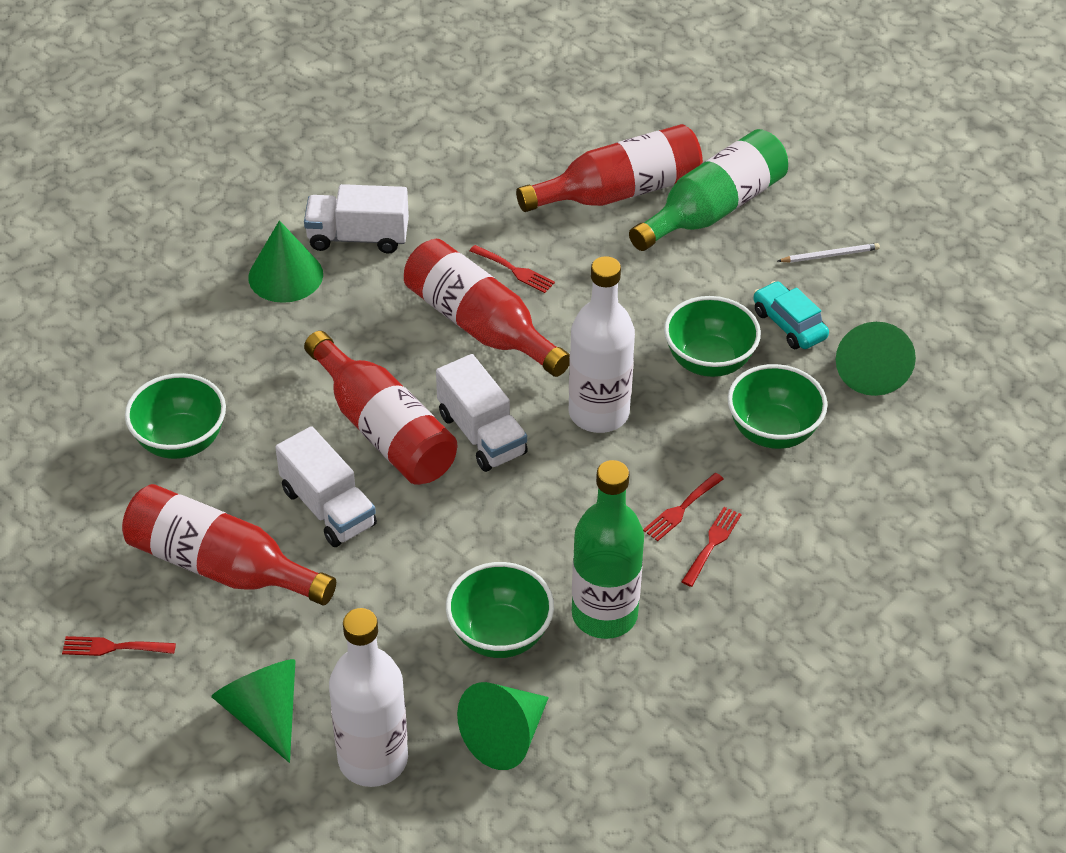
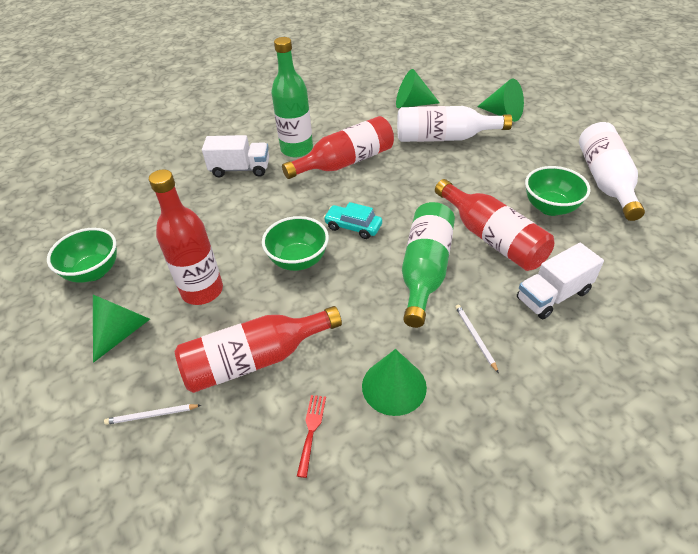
green bowl: [125,373,226,459] [446,562,554,658] [664,296,761,377] [727,364,828,449] = 4 -> [47,228,117,283] [262,216,329,271] [525,166,591,216] = 3
red fork: [62,636,176,656] [470,245,555,293] [643,473,724,541] [681,507,742,587] = 4 -> [297,395,326,478] = 1
white pencil: [778,243,880,263] = 1 -> [104,404,201,425] [455,305,499,373] = 2
white truck: [275,426,377,547] [304,184,409,253] [436,354,528,472] = 3 -> [202,135,269,177] [517,243,604,319] = 2

